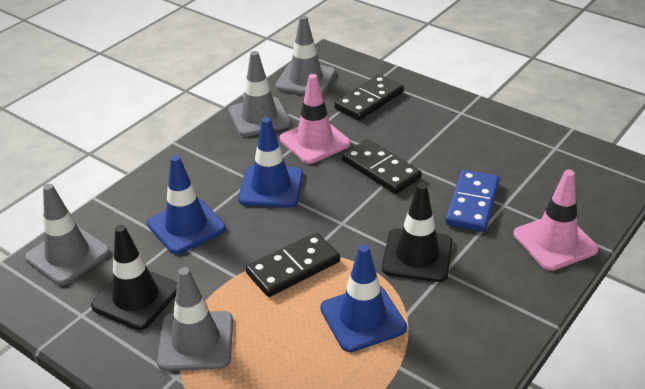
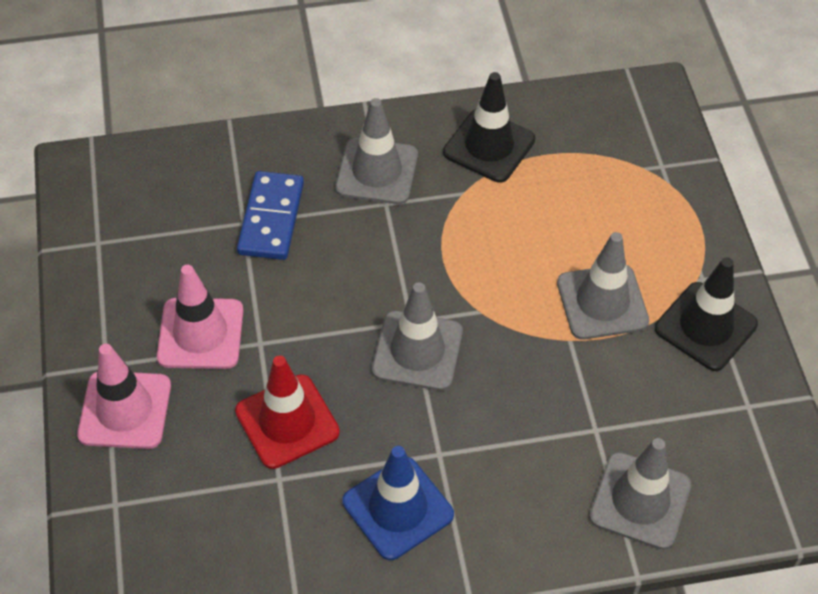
black domino: [246,233,340,297] [334,74,404,121] [342,139,422,194] = 3 -> none = 0
blue traffic cone: [147,155,226,254] [238,117,303,208] [320,244,407,352] = 3 -> [343,446,454,560] = 1
red traffic cone: none = 0 -> [235,356,340,469] = 1

